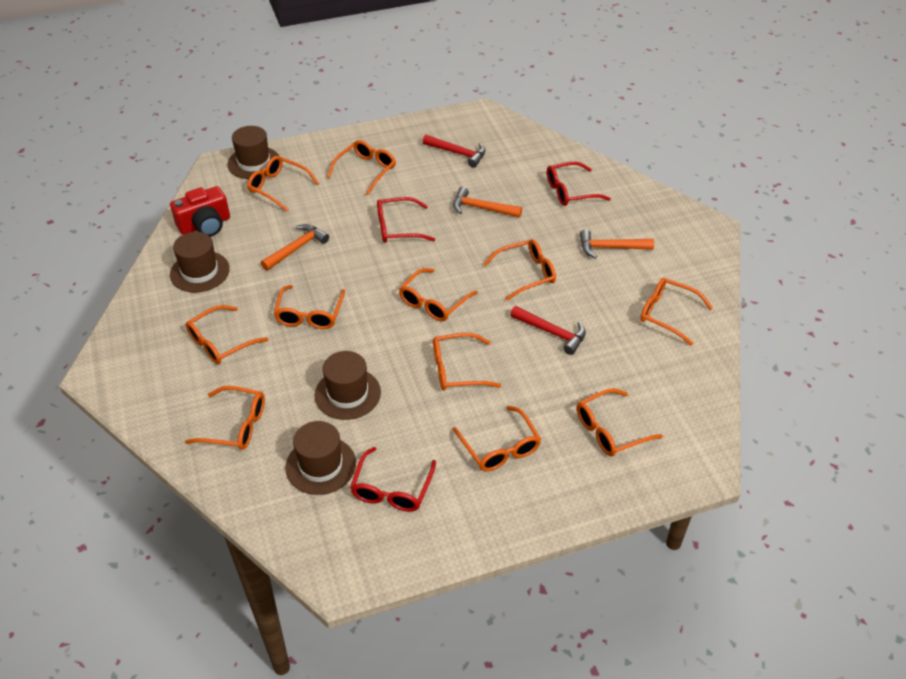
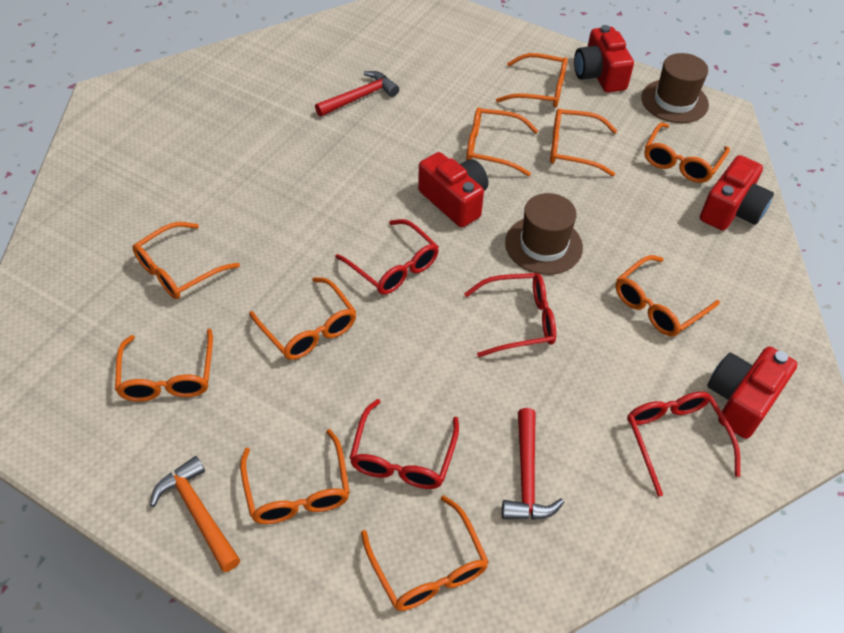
brown hat: [170,232,230,292] [227,126,279,179] [285,421,356,495] [315,351,381,420] = 4 -> [505,193,583,275] [641,53,709,123] = 2
orange glasses: [185,386,265,450] [186,305,268,364] [247,156,319,211] [274,285,345,329] [327,140,396,195] [399,268,478,322] [433,333,501,391] [453,406,541,471] [484,239,556,301] [577,389,663,456] [640,278,713,346] = 11 -> [115,328,213,402] [132,222,240,299] [240,429,350,524] [249,277,356,360] [361,495,489,611] [466,107,538,176] [496,53,568,108] [550,108,617,176] [615,255,720,337] [644,122,730,183] = 10
orange hammer: [261,224,329,271] [453,187,522,218] [580,229,654,259] = 3 -> [150,456,240,572] = 1
red camera: [170,186,230,237] = 1 -> [418,152,488,228] [574,25,634,93] [700,155,774,231] [707,346,797,439] = 4
red glasses: [350,447,436,512] [377,197,435,243] [547,161,611,206] = 3 -> [335,219,439,295] [349,399,459,489] [464,273,556,357] [627,391,740,497] = 4

